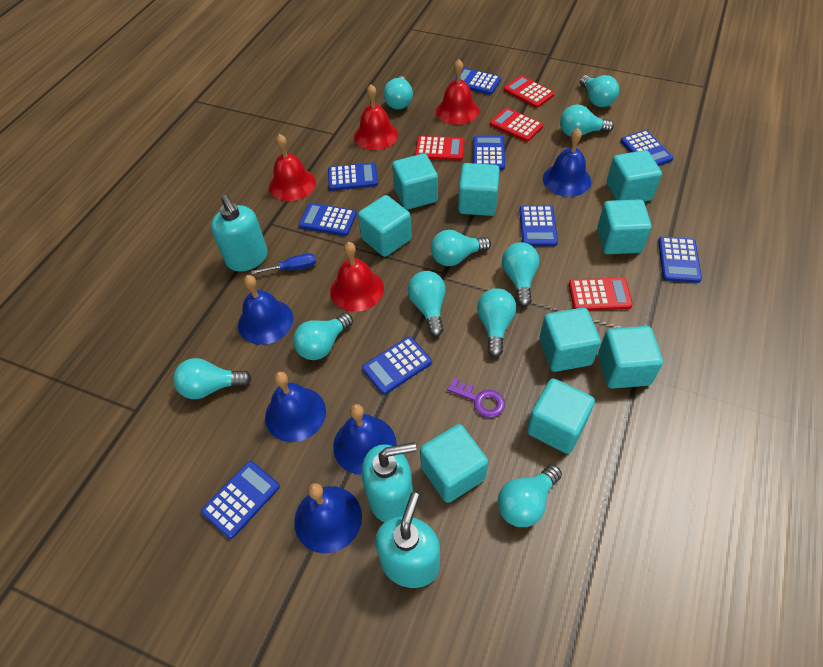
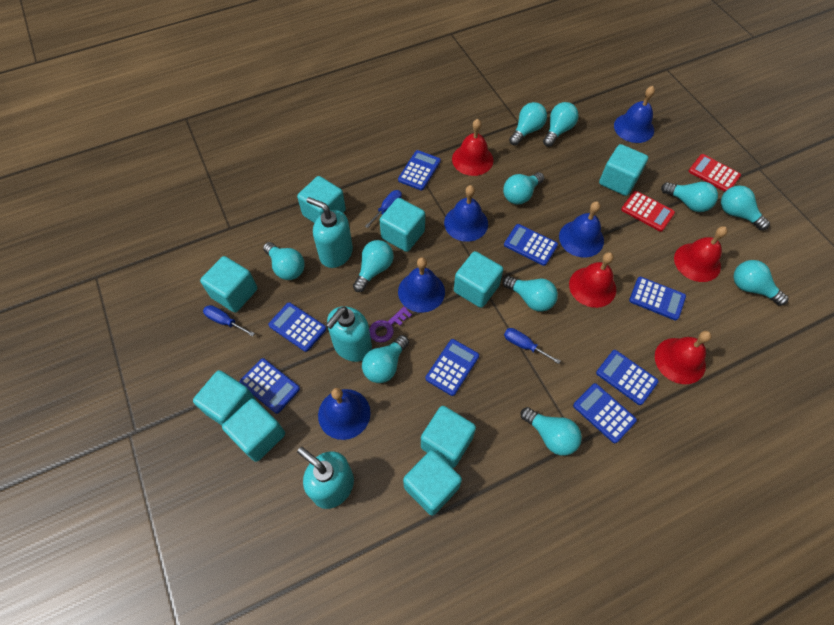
blue calculator: [201,461,280,539] [299,203,357,236] [328,163,378,191] [362,337,432,395] [453,68,501,95] [473,135,505,170] [519,205,558,246] [620,130,673,166] [658,237,702,283] = 9 -> [240,358,300,414] [268,302,326,352] [398,150,441,191] [425,339,479,396] [504,224,558,266] [573,383,637,443] [596,350,659,405] [629,277,686,321] = 8
blue screwdriver: [251,253,316,274] = 1 -> [203,305,255,336] [365,190,402,228] [504,328,560,364] = 3
red calculator: [415,136,465,161] [490,108,543,142] [504,75,554,108] [569,278,633,311] = 4 -> [621,191,675,232] [689,154,741,192] = 2
turquoise light bulb: [173,358,252,399] [293,313,353,360] [383,76,413,109] [408,271,446,337] [431,230,491,266] [477,288,516,357] [497,464,562,527] [502,242,539,307] [560,104,614,137] [580,75,619,107] = 10 -> [263,242,305,280] [353,240,394,292] [362,335,409,383] [503,172,544,205] [503,276,558,312] [509,102,547,146] [520,407,582,456] [543,102,579,147] [661,182,718,212] [721,185,770,230] [734,260,789,306] = 11

